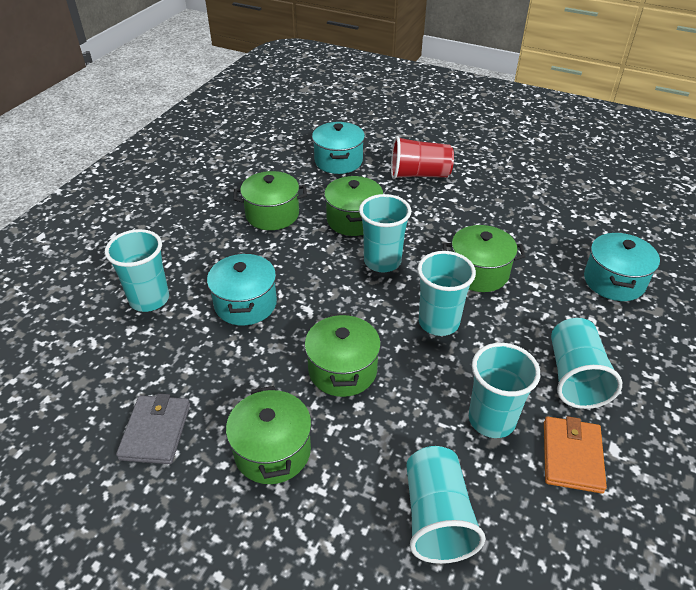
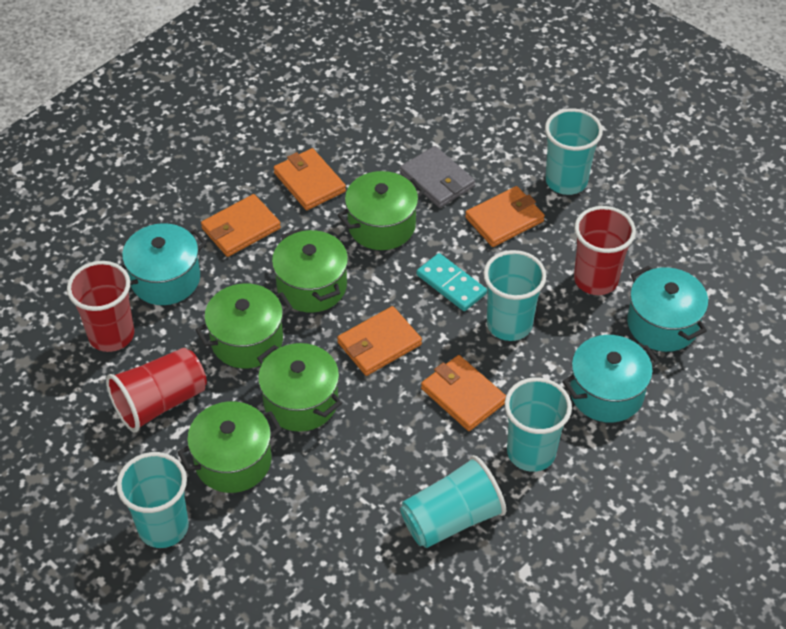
orange wallet: [544,416,607,494] = 1 -> [201,194,281,257] [273,148,346,210] [337,306,422,376] [421,355,506,431] [465,186,545,247] = 5
red cup: [391,136,454,179] = 1 -> [67,261,134,352] [106,348,207,432] [574,206,636,295] = 3
turquoise cup: [105,229,169,312] [359,194,411,273] [406,446,485,564] [417,251,476,336] [469,343,540,438] [551,318,622,409] = 6 -> [117,452,189,548] [400,455,506,548] [483,250,546,341] [504,377,572,472] [545,108,603,195] = 5
turquoise domino: none = 0 -> [417,253,487,311] = 1

